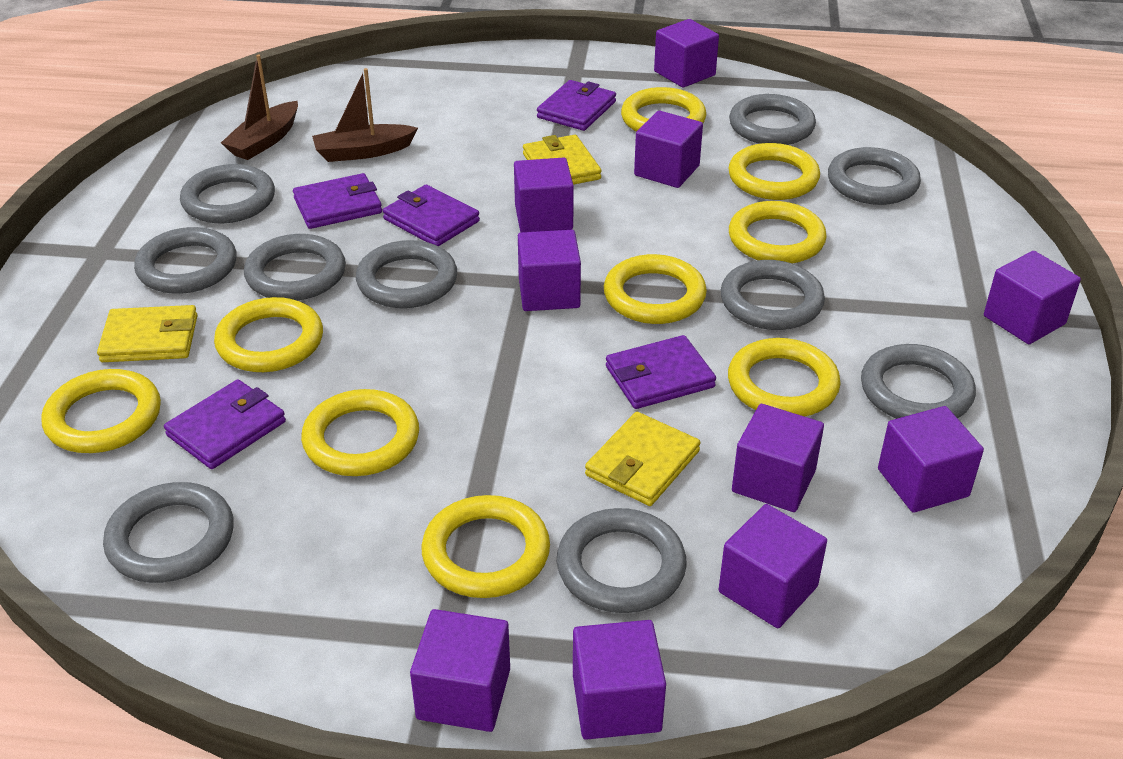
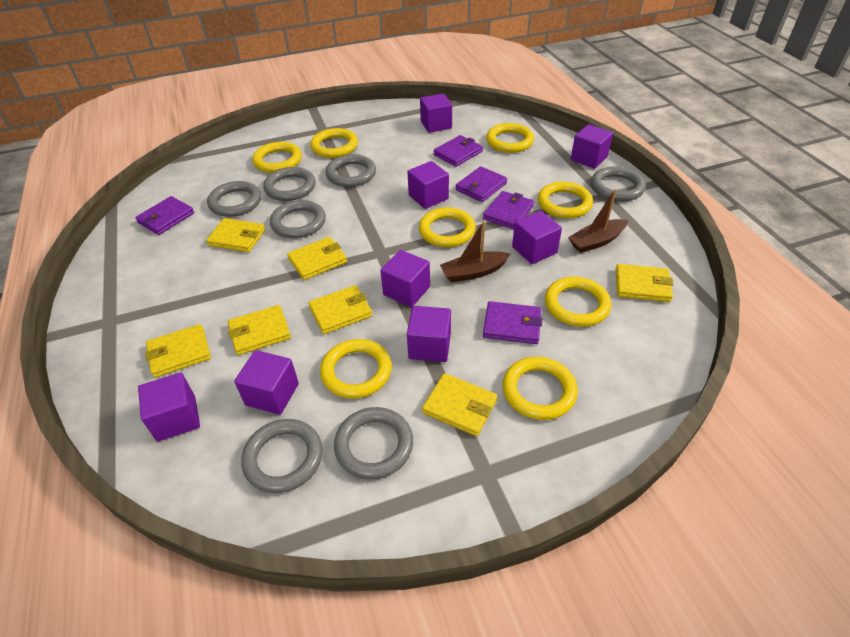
grey ring: [103,482,234,583] [134,227,237,294] [180,164,275,223] [244,234,346,301] [356,240,457,308] [557,508,687,613] [721,260,825,330] [729,94,816,145] [828,147,921,205] [861,344,976,419] = 10 -> [207,181,261,217] [241,419,323,493] [263,167,315,201] [270,200,326,238] [325,154,376,187] [334,407,413,479] [591,166,646,202] = 7
purple cube: [410,609,510,732] [514,157,574,232] [518,230,581,311] [573,620,666,740] [634,110,703,188] [654,19,719,88] [719,504,827,628] [732,404,824,512] [878,406,984,513] [984,251,1081,344] = 10 -> [138,373,200,442] [234,350,299,415] [380,250,430,307] [407,161,449,209] [407,306,451,362] [420,94,452,133] [512,211,562,264] [571,124,613,169] = 8
yellow ring: [41,369,161,453] [214,297,323,372] [301,389,419,476] [421,495,550,598] [604,254,707,324] [621,87,706,132] [728,143,820,200] [728,338,841,417] [729,201,827,264] = 9 -> [252,142,302,173] [310,128,358,158] [320,339,392,399] [419,207,476,247] [486,123,534,153] [502,357,578,420] [538,182,593,218] [545,277,611,327] = 8
yellow wallet: [97,305,197,362] [523,135,601,185] [585,412,700,506] = 3 -> [145,324,211,378] [206,218,265,252] [228,305,291,355] [287,237,347,280] [308,285,372,334] [422,373,497,436] [616,264,674,302] = 7

